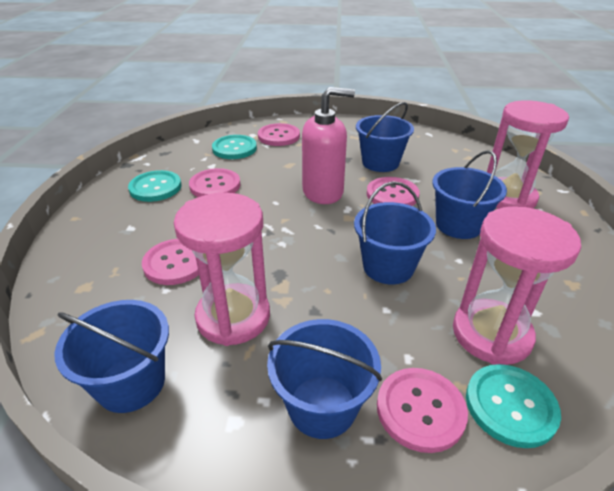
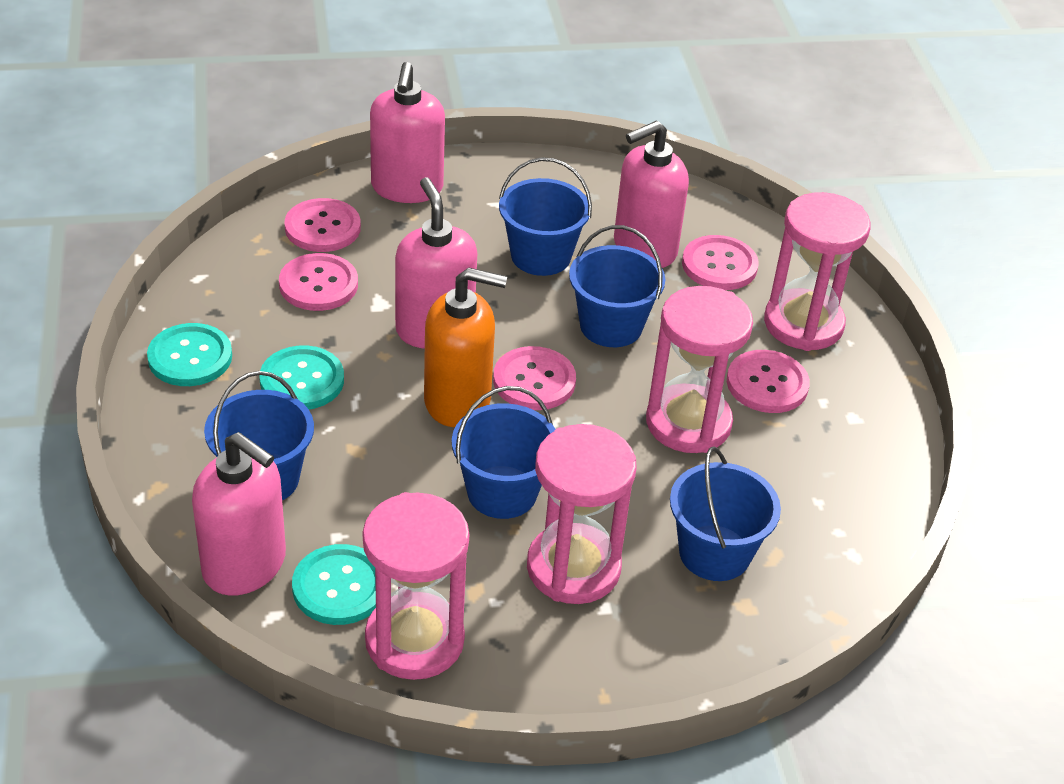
orange soap dispenser: none = 0 -> [424,268,507,427] = 1
pink hourglass: [174,193,270,346] [453,206,581,365] [487,100,569,209] = 3 -> [363,492,469,680] [527,424,636,604] [646,286,753,453] [764,192,871,351] = 4
pink soap dispenser: [302,87,355,204] = 1 -> [192,432,286,596] [370,62,445,203] [395,177,477,349] [614,120,689,268] = 4

